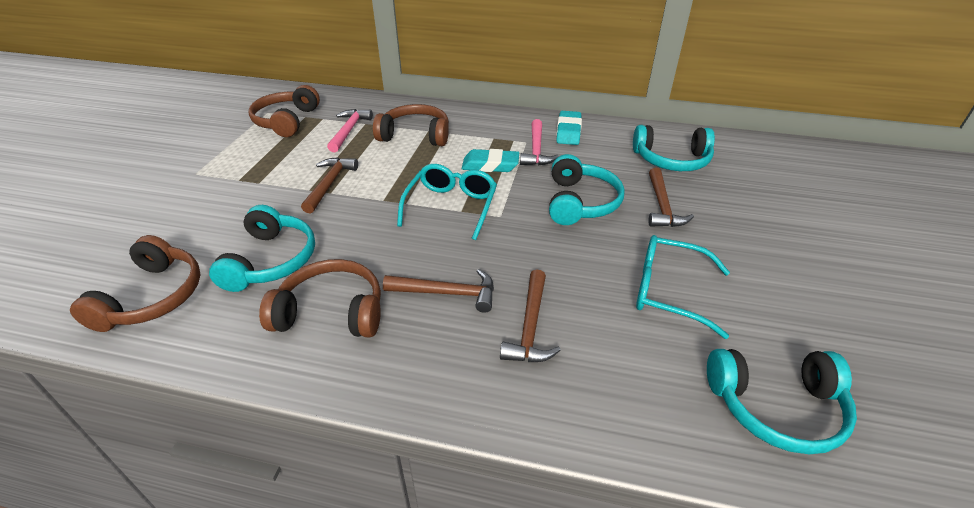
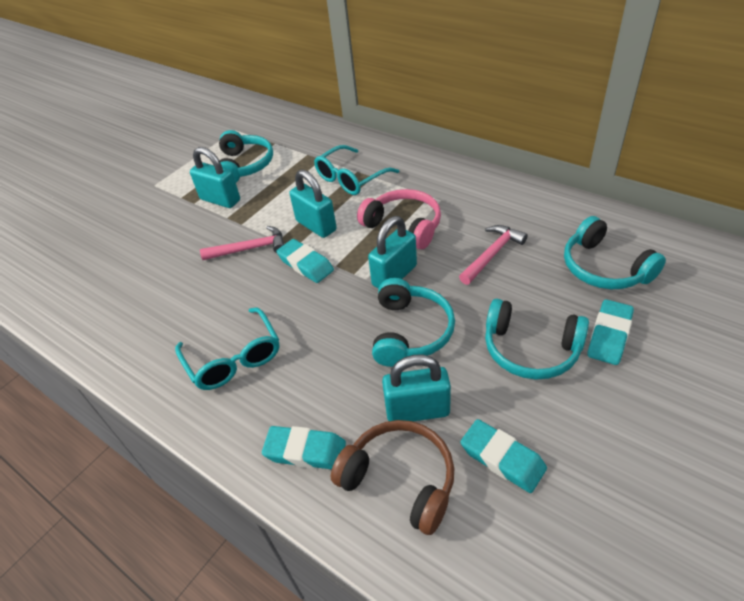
brown hammer: [301,157,358,213] [383,269,494,313] [500,270,561,362] [648,168,694,227] = 4 -> none = 0
brown headphones: [70,235,201,332] [248,85,320,137] [259,259,381,338] [373,104,449,146] = 4 -> [331,420,454,535] = 1
pink headphones: none = 0 -> [357,189,441,249] = 1
turquoise eraser: [462,149,519,172] [556,111,582,145] = 2 -> [262,426,346,469] [276,239,334,283] [460,419,547,493] [587,299,634,365] = 4
turquoise padlock: none = 0 -> [190,147,240,208] [290,170,337,238] [368,216,417,289] [382,355,451,421] = 4

